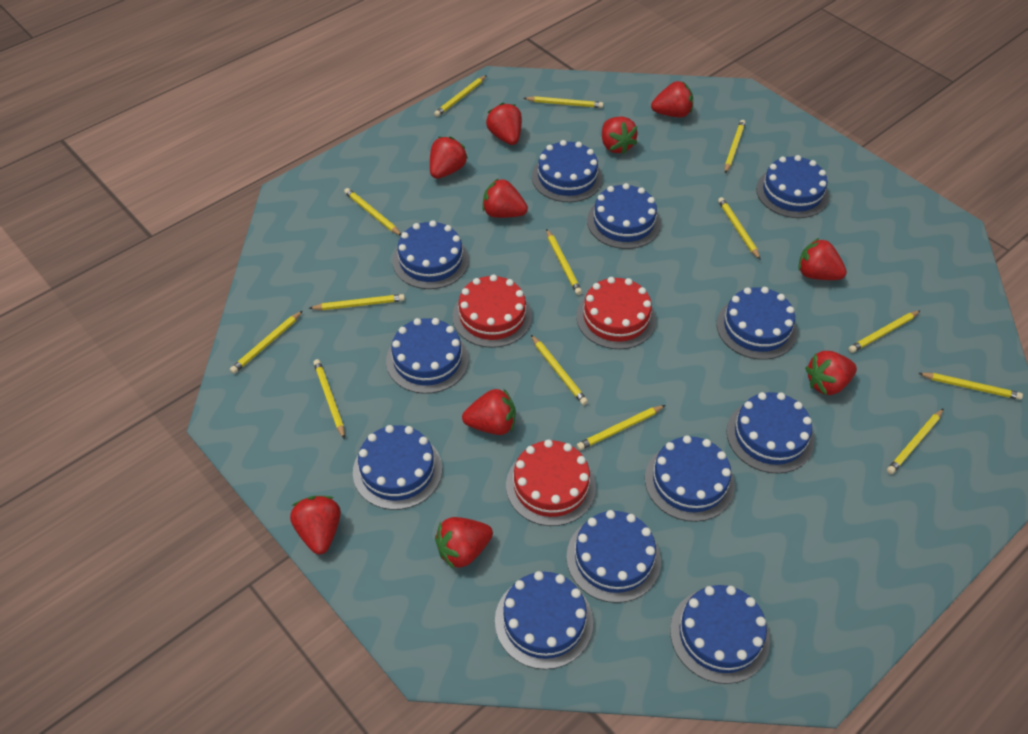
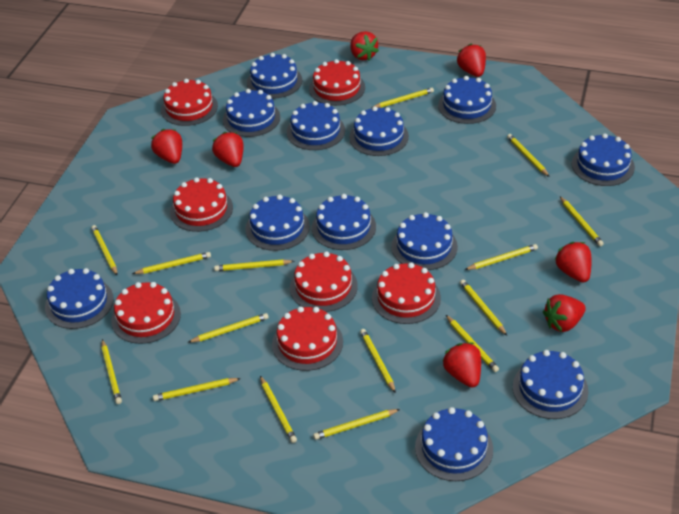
red cake: [452,275,532,348] [506,439,596,526] [576,277,656,349] = 3 -> [111,282,181,344] [161,79,218,126] [170,177,233,232] [272,306,343,371] [290,251,358,312] [309,59,365,106] [372,262,441,324] = 7
red strawberry: [290,496,341,554] [430,137,468,179] [435,517,493,569] [462,388,516,435] [482,178,528,218] [486,103,522,145] [602,117,638,155] [651,81,693,118] [798,238,847,280] [805,351,857,395] = 10 -> [151,129,182,164] [212,132,244,167] [350,31,379,60] [443,343,481,388] [457,44,486,77] [543,294,586,332] [554,242,592,283] = 7
yellow pencil: [230,311,303,374] [309,294,405,310] [313,359,345,439] [344,188,401,236] [434,75,487,117] [524,96,603,108] [531,335,588,405] [546,229,582,295] [577,405,665,450] [718,197,761,260] [725,120,746,173] [849,310,921,353] [887,408,944,474] [918,373,1023,400] = 14 -> [91,225,118,276] [102,339,122,404] [132,252,211,274] [153,378,241,401] [188,313,269,343] [214,259,295,271] [260,376,297,443] [313,409,400,440] [360,329,396,393] [371,88,434,108] [446,315,499,372] [460,280,507,335] [465,244,538,270] [507,134,549,177] [560,196,604,246] = 15

